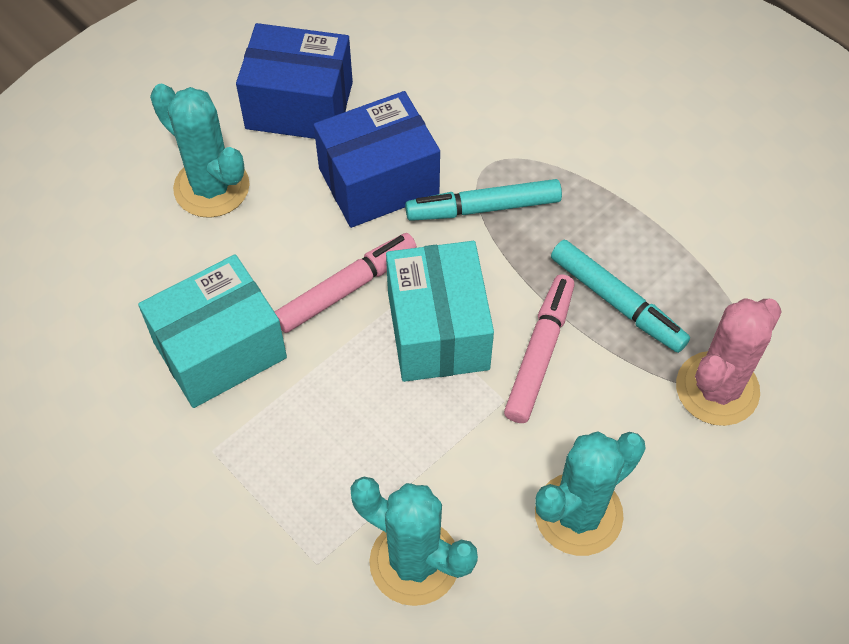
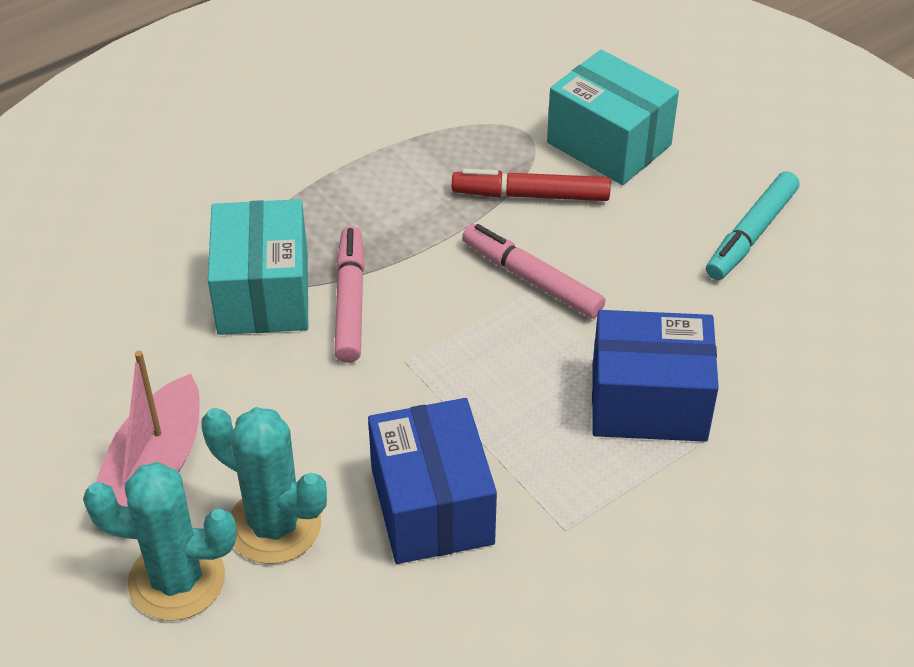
pink boat: none = 0 -> [86,350,200,512] = 1
pink cactus: [676,298,782,426] = 1 -> none = 0
red marker: none = 0 -> [452,169,611,201] = 1
turquoise cactus: [150,83,249,218] [350,477,478,606] [535,431,646,556] = 3 -> [83,462,237,621] [201,407,327,564] = 2
turquoise marker: [405,179,562,221] [551,240,690,353] = 2 -> [706,171,799,280] = 1

